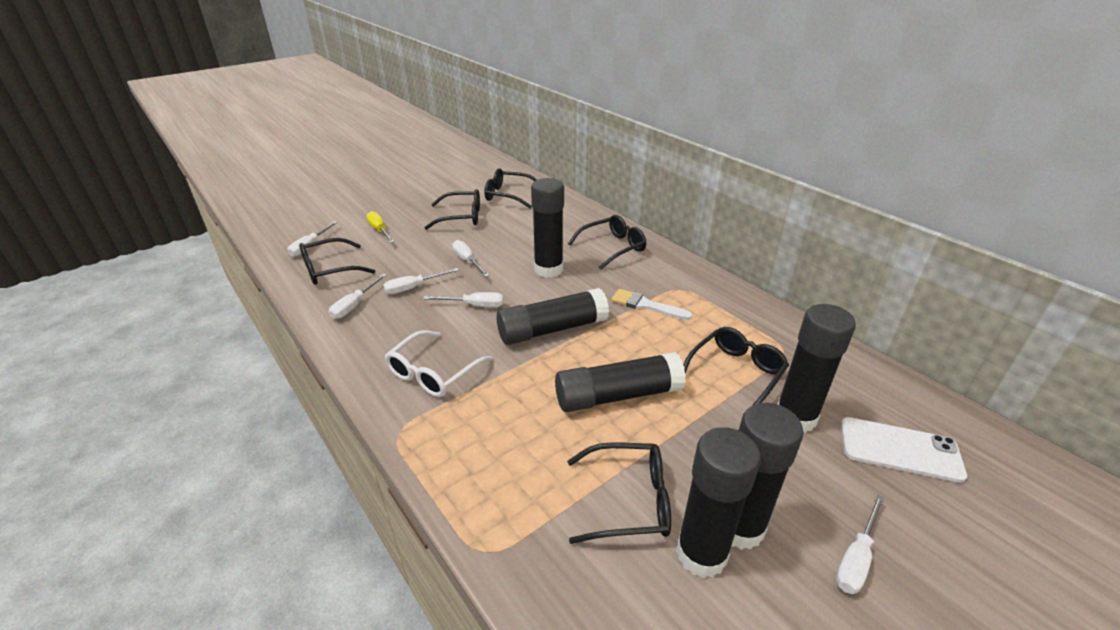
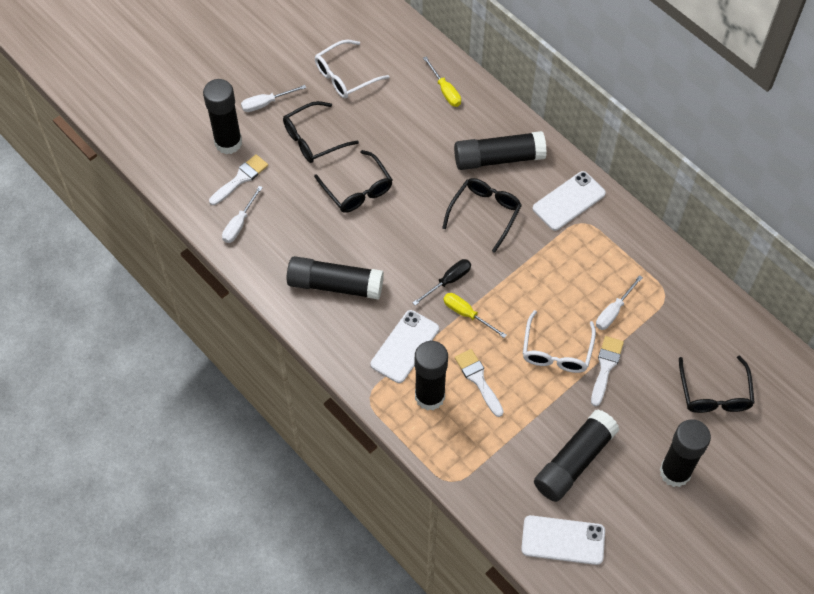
black glasses: [299,238,375,285] [424,189,480,230] [484,168,537,208] [567,442,671,544] [568,215,646,270] [683,327,789,406] = 6 -> [283,101,359,163] [314,150,393,213] [442,178,522,253] [679,356,755,413] = 4
black screwdriver: none = 0 -> [412,259,471,306] = 1
white brush: [611,289,693,320] = 1 -> [209,154,268,205] [455,349,504,417] [591,336,624,406] = 3
white glasses: [385,330,493,397] = 1 -> [315,40,390,98] [523,310,596,373] = 2
white phone: [841,417,967,483] = 1 -> [371,310,439,383] [521,515,605,565] [532,171,606,231] = 3
white screwdriver: [287,221,338,257] [329,274,387,319] [383,268,459,294] [424,292,504,307] [452,240,489,277] [836,495,884,594] = 6 -> [222,186,263,243] [241,85,306,112] [596,275,643,330] = 3
yellow screwdriver: [366,211,394,243] = 1 -> [423,57,461,107] [443,293,507,338] = 2

